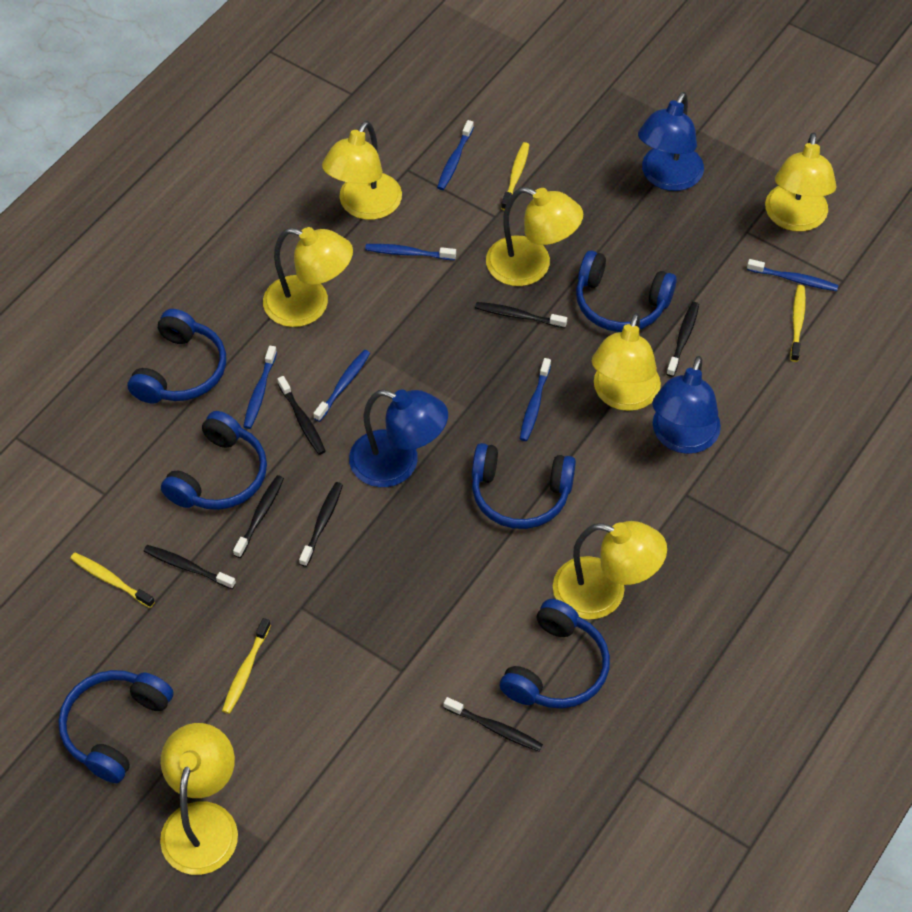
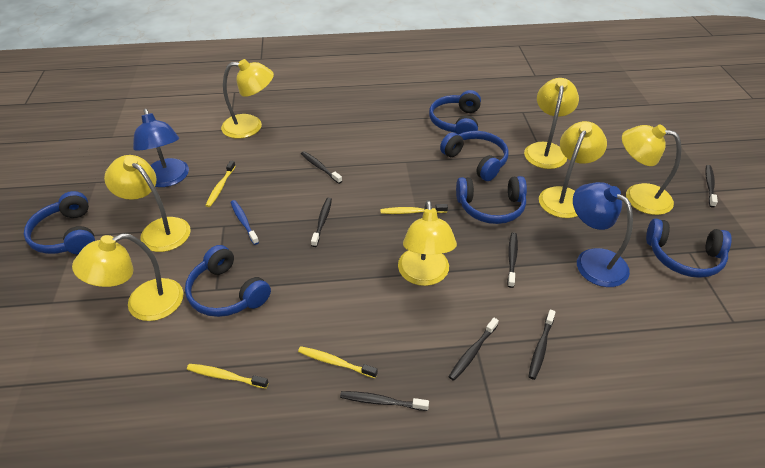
blue lamp: [349,390,448,487] [638,92,704,191] [652,356,721,454] = 3 -> [133,109,189,187] [573,182,633,287] = 2
blue toothbrush: [243,346,277,429] [313,350,370,422] [365,244,456,260] [437,120,474,190] [520,358,551,441] [747,259,839,291] = 6 -> [230,200,259,245] = 1

